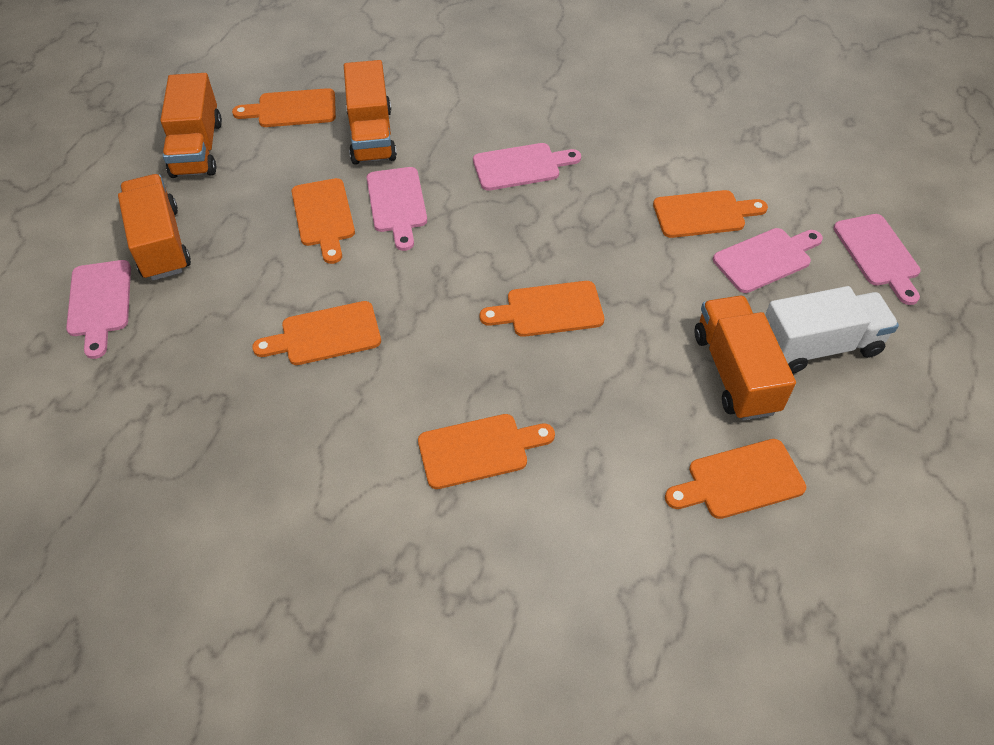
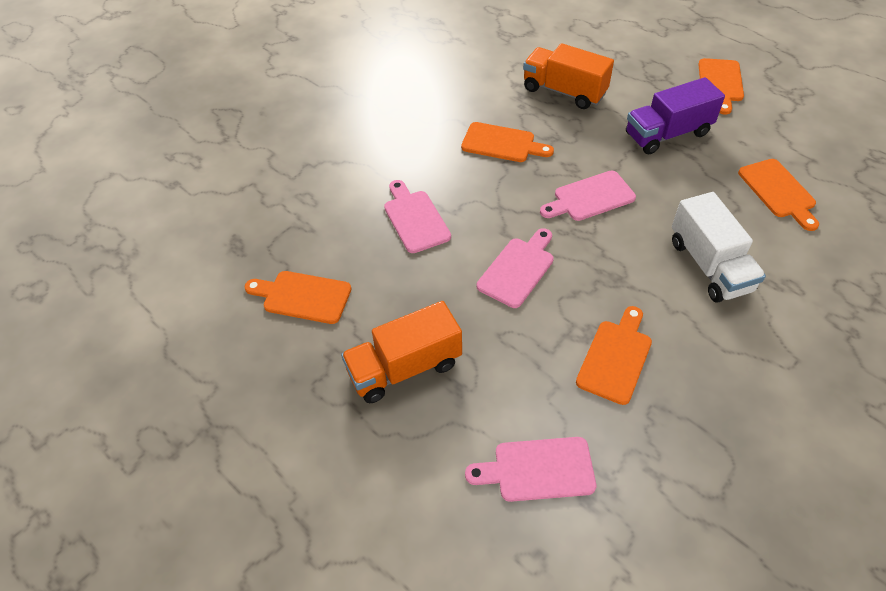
orange cutting board: [232,88,336,127] [252,301,381,365] [292,178,355,264] [418,414,555,489] [480,281,604,337] [653,190,768,238] [665,439,806,519] = 7 -> [245,271,351,324] [461,122,554,162] [576,306,652,405] [698,58,744,115] [738,159,819,231] = 5
orange truck: [118,174,191,281] [160,73,222,178] [344,60,397,165] [695,296,796,421] = 4 -> [341,301,462,403] [523,43,614,109] = 2
pink cutting board: [66,260,131,359] [367,167,427,251] [473,143,581,191] [713,228,823,293] [833,214,921,305] = 5 -> [384,180,451,253] [465,437,596,502] [477,228,554,308] [540,171,636,221] = 4
purple truck: none = 0 -> [626,77,725,154] = 1

